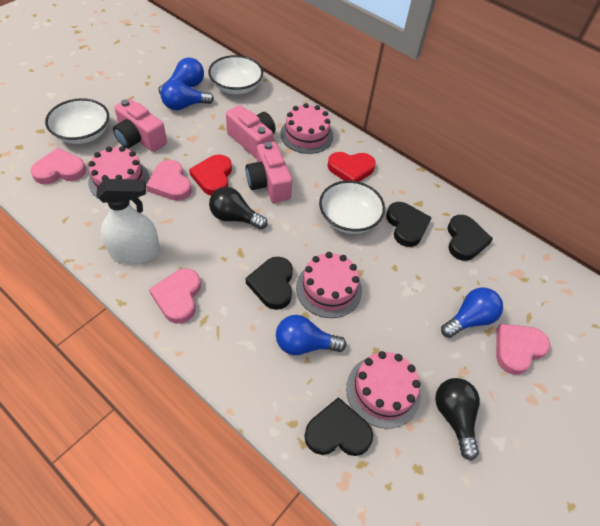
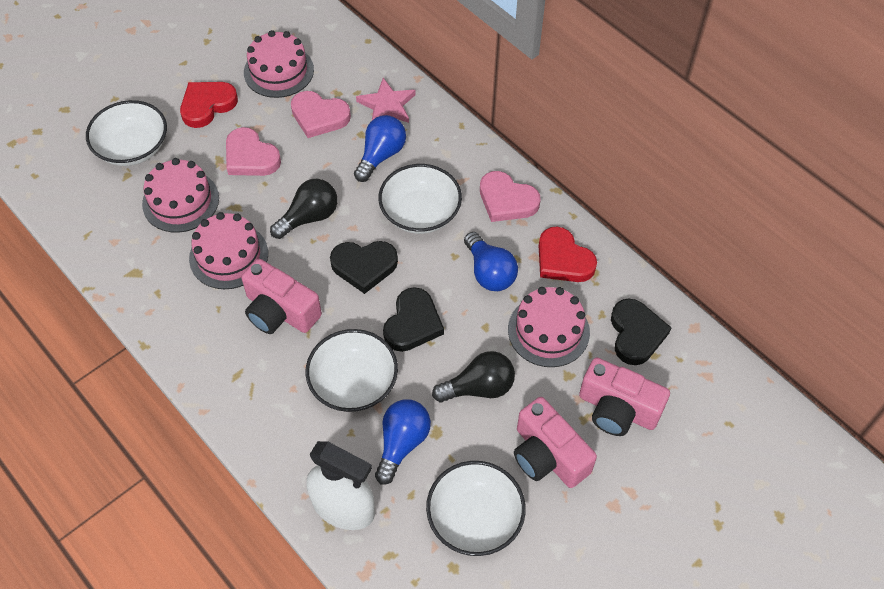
black heart: [246,257,293,310] [304,397,373,456] [386,202,432,247] [447,215,493,261] = 4 -> [330,241,398,294] [383,287,444,352] [611,298,671,365] = 3
blue light bulb: [159,58,204,94] [161,80,214,110] [276,315,346,355] [441,288,503,338] = 4 -> [354,115,406,182] [375,399,431,485] [464,232,518,291] = 3
pink heart: [30,148,86,184] [146,160,192,201] [149,268,201,324] [496,324,550,375] = 4 -> [226,127,281,176] [291,91,351,138] [480,171,541,222] = 3
pink star: none = 0 -> [356,78,416,123] = 1
white bowl: [45,98,109,144] [208,55,263,94] [319,181,385,234] = 3 -> [86,100,167,166] [305,329,398,412] [378,164,462,234] [426,461,526,556] = 4

